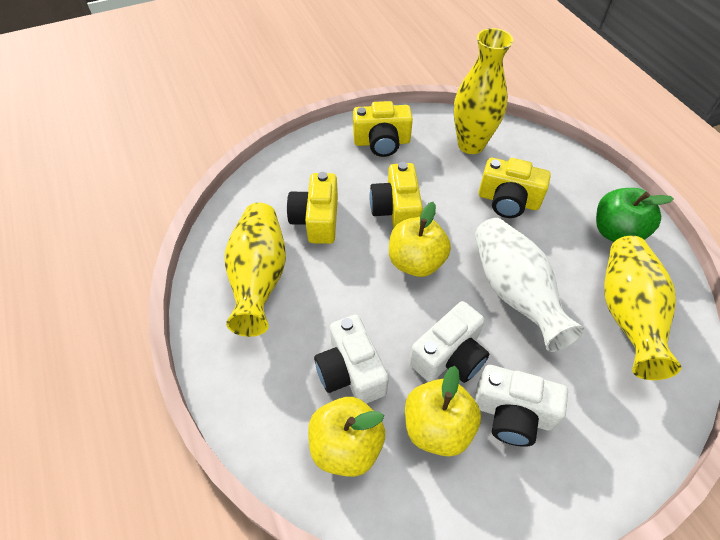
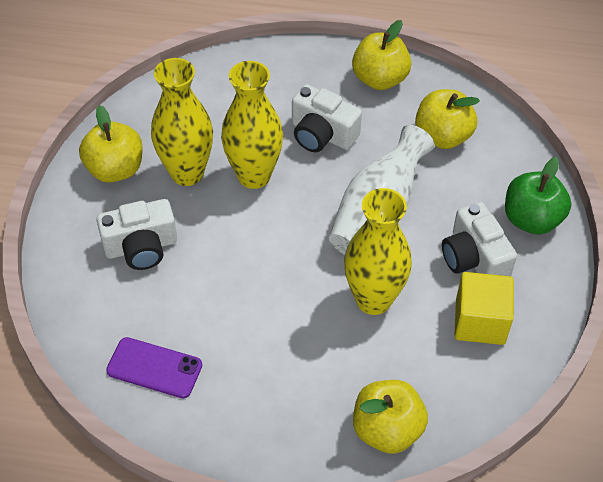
purple phone: none = 0 -> [106,337,202,398] = 1
yellow apple: [308,397,385,477] [389,202,451,277] [405,366,481,457] = 3 -> [79,105,143,183] [352,20,411,90] [353,380,428,454] [415,89,480,149] = 4
yellow camera: [287,172,338,244] [353,101,413,157] [370,162,423,229] [479,158,551,218] = 4 -> none = 0
yellow cube: none = 0 -> [454,272,514,345] = 1

